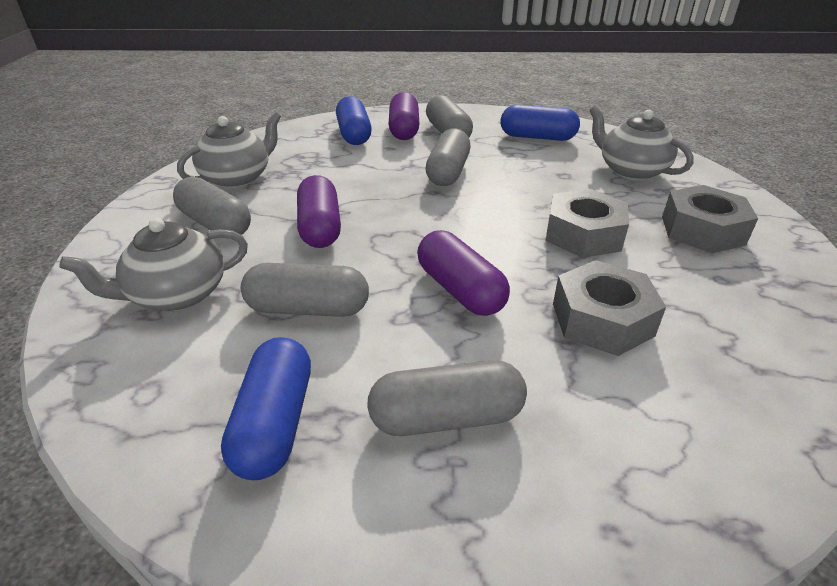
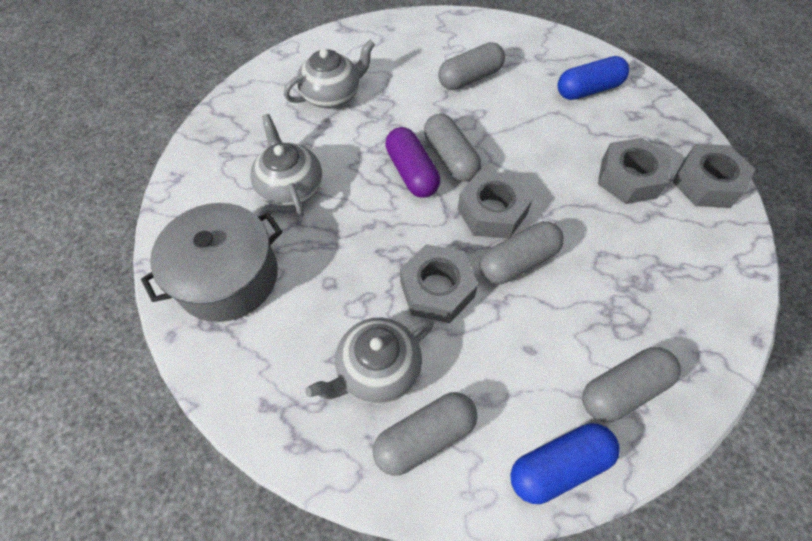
blue capsule: [221,337,311,480] [336,96,372,145] [501,105,580,141] = 3 -> [510,423,620,504] [558,56,629,100] = 2
grey nut: [546,189,629,258] [553,260,666,356] [662,185,758,253] = 3 -> [400,244,478,323] [458,171,533,239] [598,138,671,204] [672,144,755,208] = 4
grey pot: none = 0 -> [141,203,282,322] = 1
purple capsule: [297,175,341,248] [389,92,419,140] [417,230,510,316] = 3 -> [385,127,440,198] = 1

